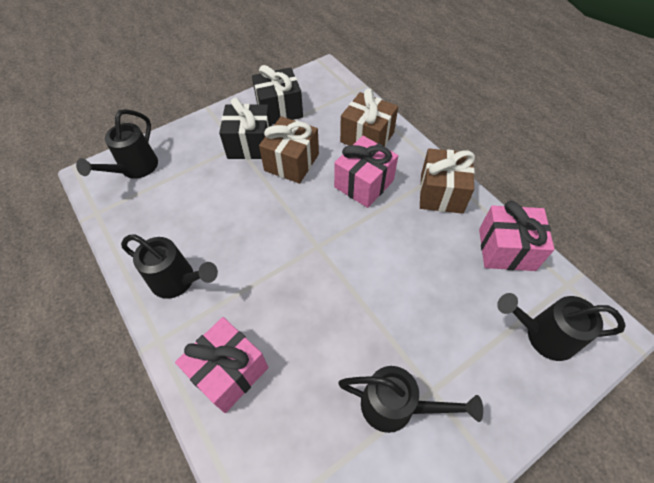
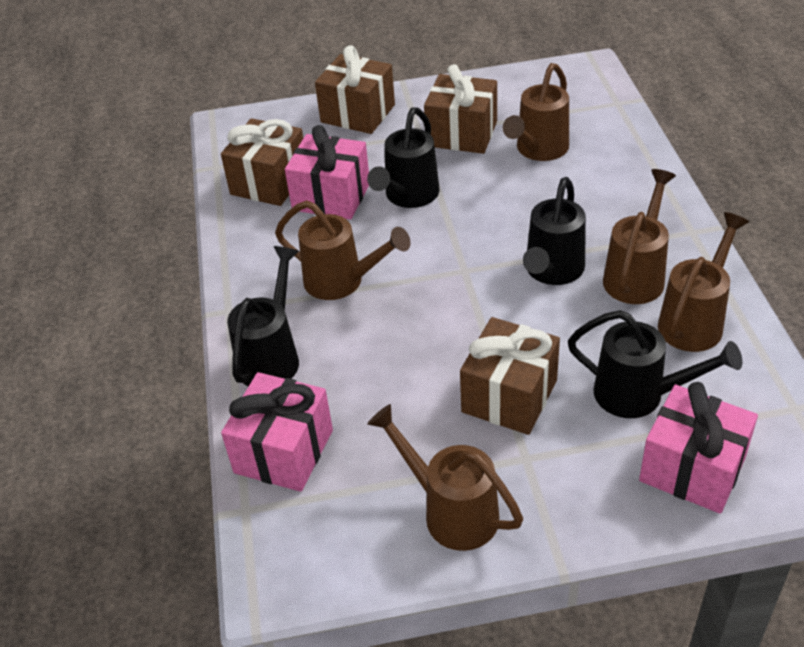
black gift: [219,97,272,159] [252,65,303,125] = 2 -> none = 0
brown gift: [259,116,319,184] [340,88,398,147] [420,148,475,214] = 3 -> [221,118,303,206] [315,45,395,134] [424,64,497,154] [460,317,560,435] = 4
brown watering can: none = 0 -> [275,200,410,300] [367,404,523,551] [503,63,569,161] [603,169,676,304] [658,212,749,352] = 5

